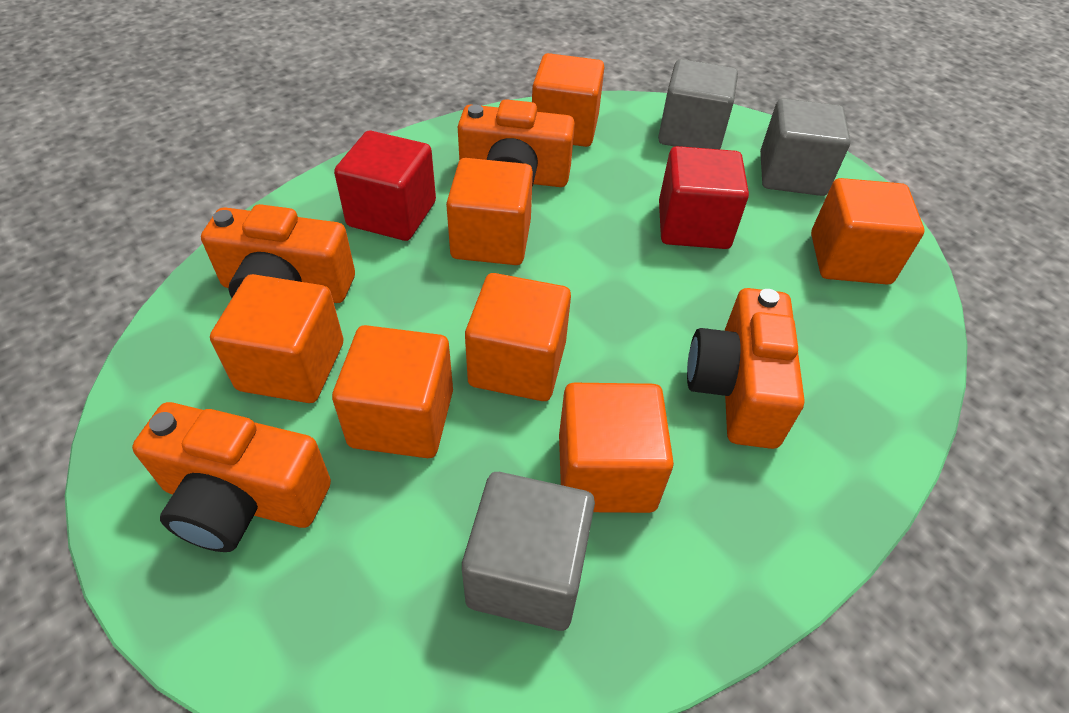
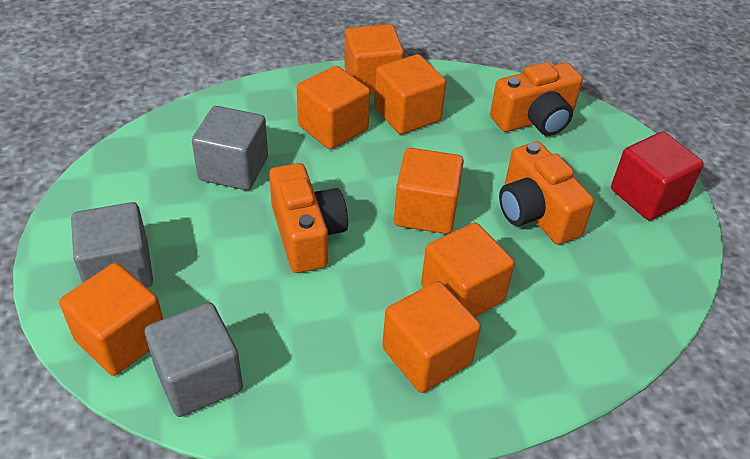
orange camera: [132,402,331,552] [201,204,355,303] [458,99,575,187] [687,288,804,449] = 4 -> [269,163,348,273] [490,62,583,136] [499,141,594,245] = 3
red cube: [334,131,436,241] [659,146,749,249] = 2 -> [611,132,704,221] = 1

